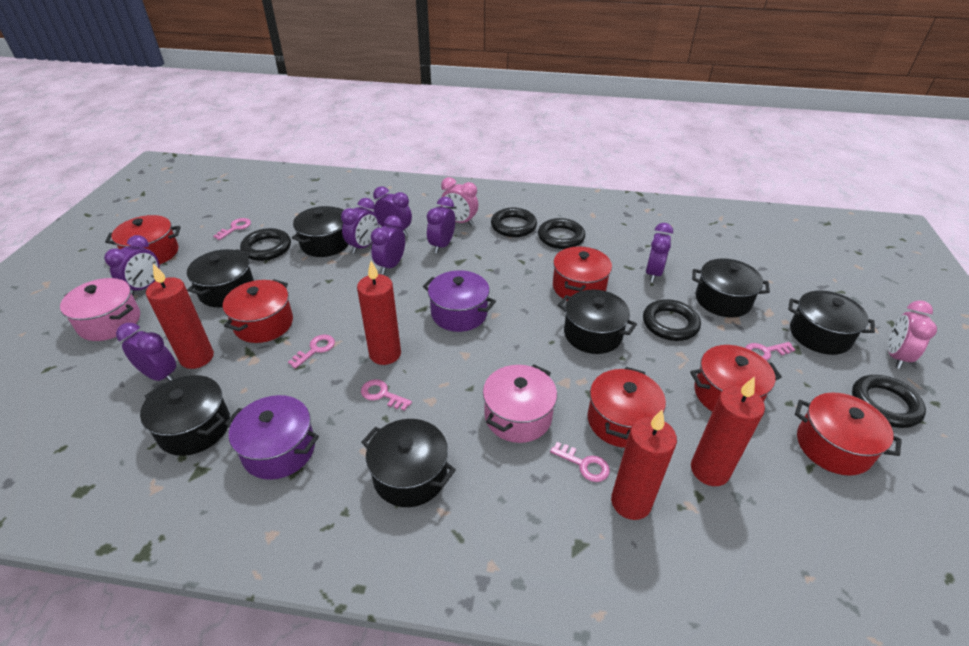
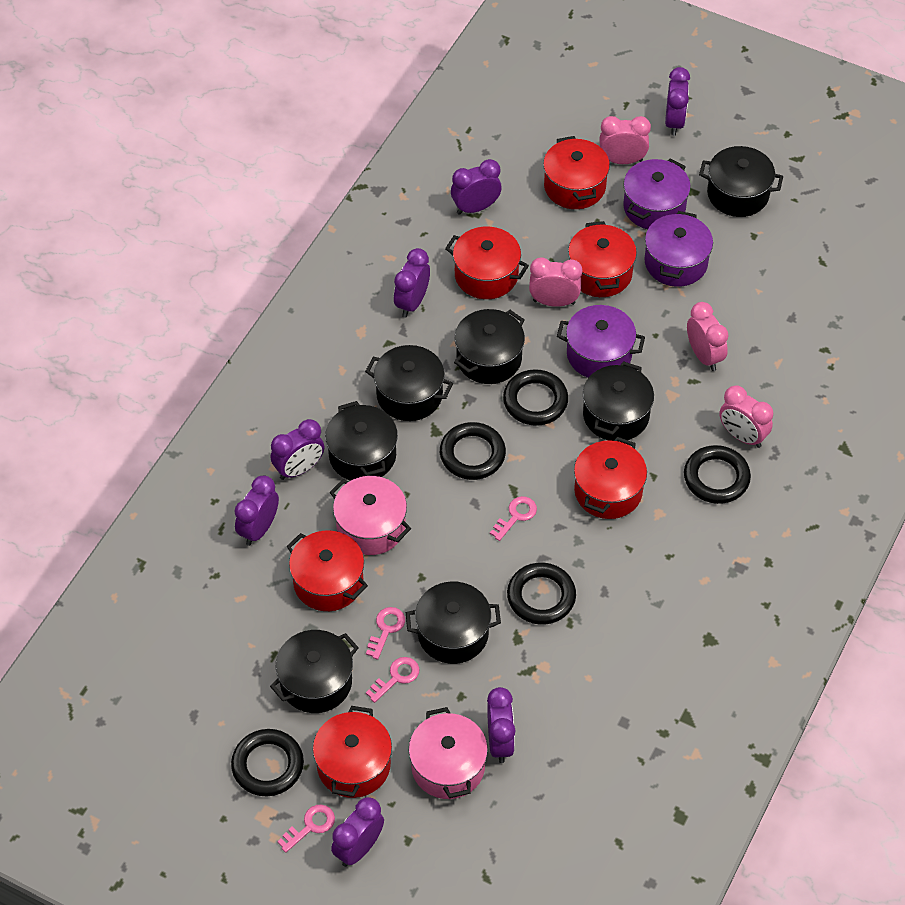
pink clock: [441,177,478,226] [888,300,937,369] = 2 -> [529,258,582,307] [600,116,651,164] [687,302,729,371] [719,385,773,448] = 4
pink key: [213,218,251,240] [288,335,335,369] [361,379,412,411] [550,442,610,482] [745,342,796,361] = 5 -> [277,805,335,853] [366,607,405,660] [366,657,419,703] [490,496,537,541] = 4
purple pot: [225,395,319,480] [423,270,496,332] = 2 -> [557,305,645,378] [623,159,691,229] [644,211,713,287] = 3
red candle: [146,264,214,369] [357,261,401,365] [611,410,677,520] [691,376,765,486] = 4 -> none = 0

